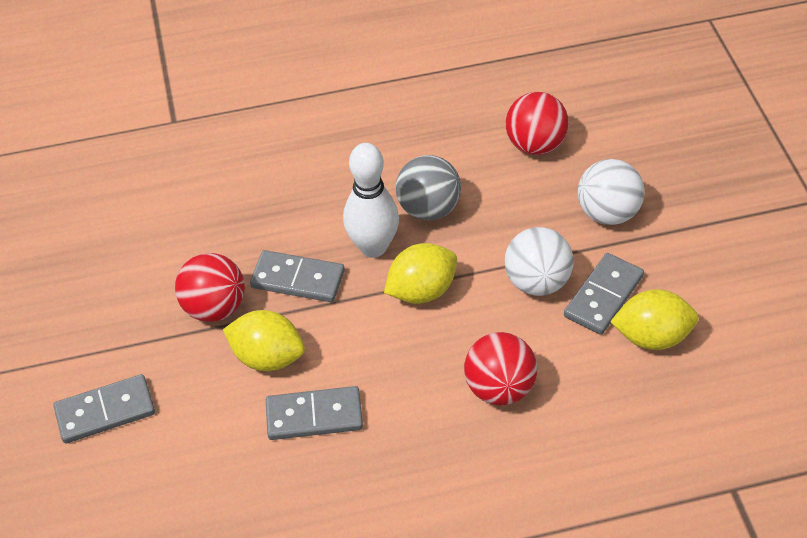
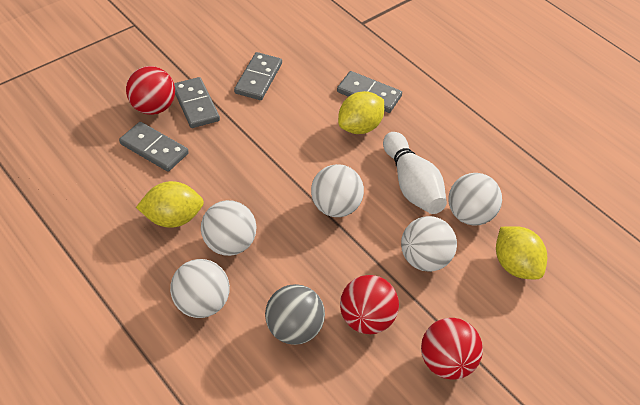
white ball: [505,227,574,296] [578,159,645,225] = 2 -> [170,259,230,318] [201,200,256,256] [311,164,364,217] [401,216,457,272] [448,173,502,225] = 5

